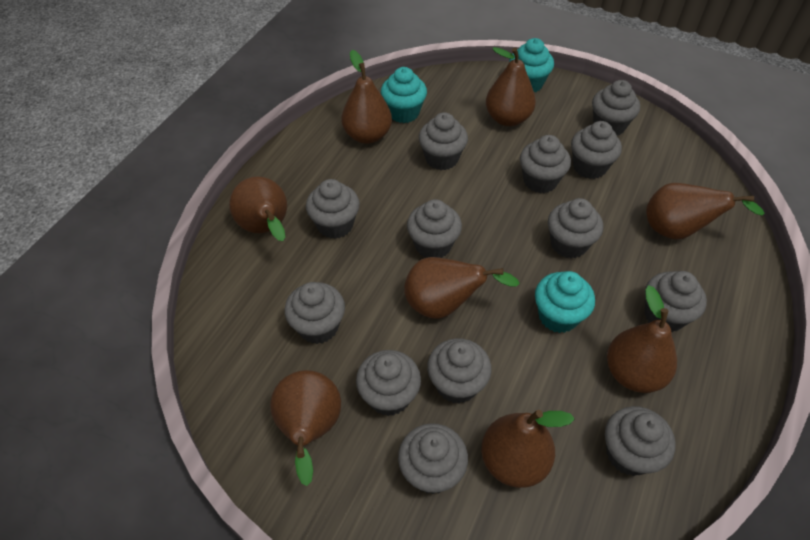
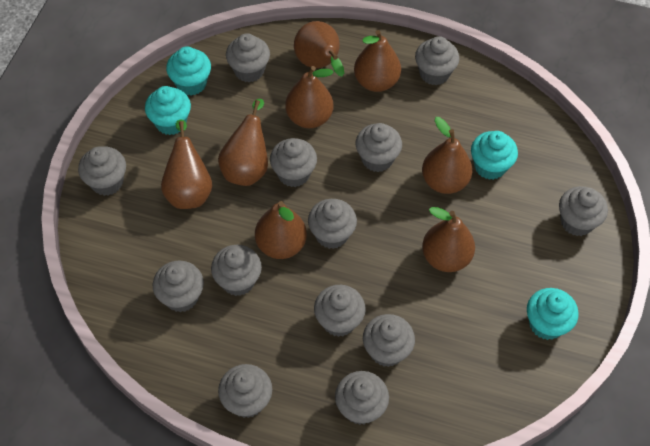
turquoise cupcake: [381,67,427,123] [509,38,554,92] [535,271,595,333] = 3 -> [145,86,191,135] [166,46,211,96] [471,131,518,180] [527,288,578,340] = 4

